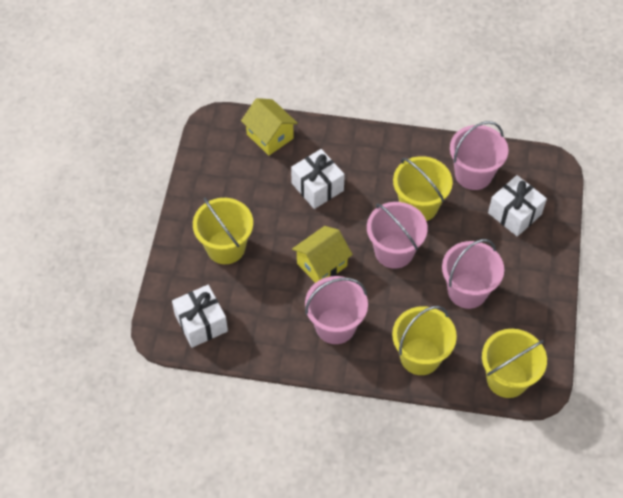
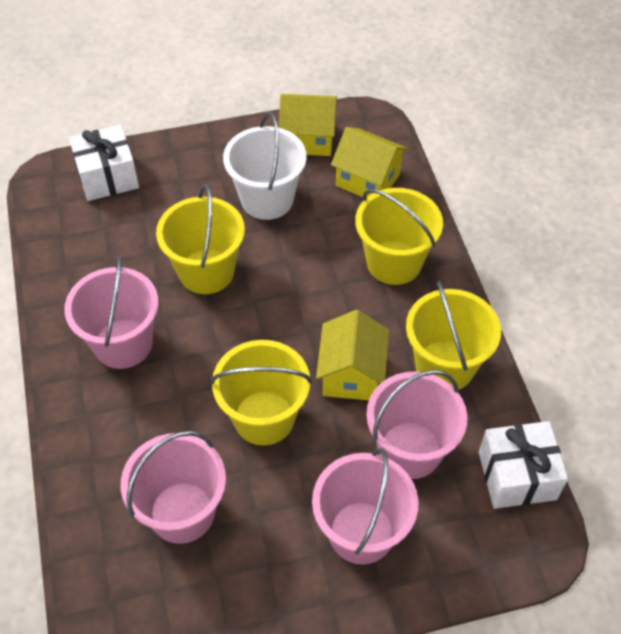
white bucket: none = 0 -> [223,112,307,220] = 1
white gift: [172,285,228,348] [291,149,345,209] [488,175,547,237] = 3 -> [69,125,139,201] [479,421,568,509] = 2
yellow house: [241,98,298,155] [292,226,353,283] = 2 -> [279,94,337,156] [316,310,389,400] [331,127,408,197] = 3

